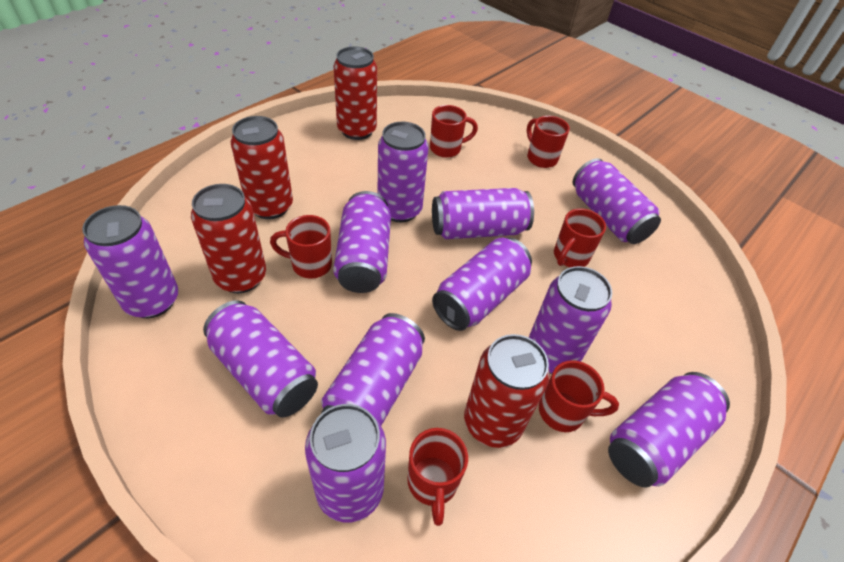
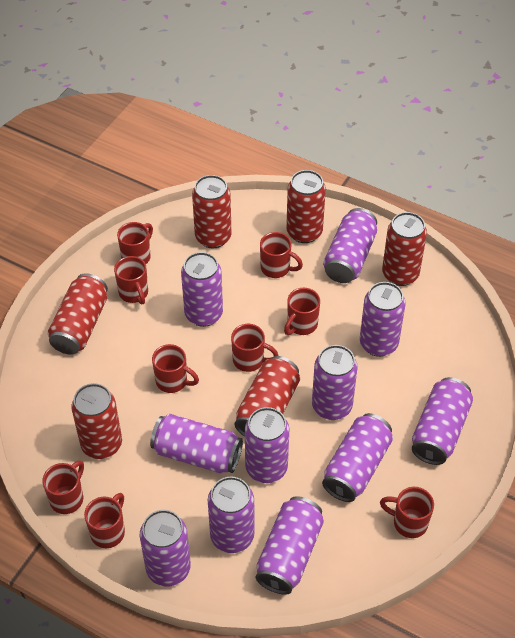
red can: [191,184,266,293] [231,116,293,219] [333,46,377,140] [464,334,550,448] = 4 -> [48,273,108,355] [72,383,122,459] [192,175,232,248] [235,356,300,437] [286,170,326,243] [382,212,427,286] = 6
red mug: [270,215,332,279] [407,428,468,526] [430,105,478,158] [527,116,570,168] [539,360,619,432] [554,208,606,267] = 6 -> [42,460,84,514] [84,493,125,548] [114,256,148,305] [117,222,153,264] [152,344,199,393] [231,324,279,372] [260,232,303,278] [284,288,320,335] [380,487,434,538] = 9

